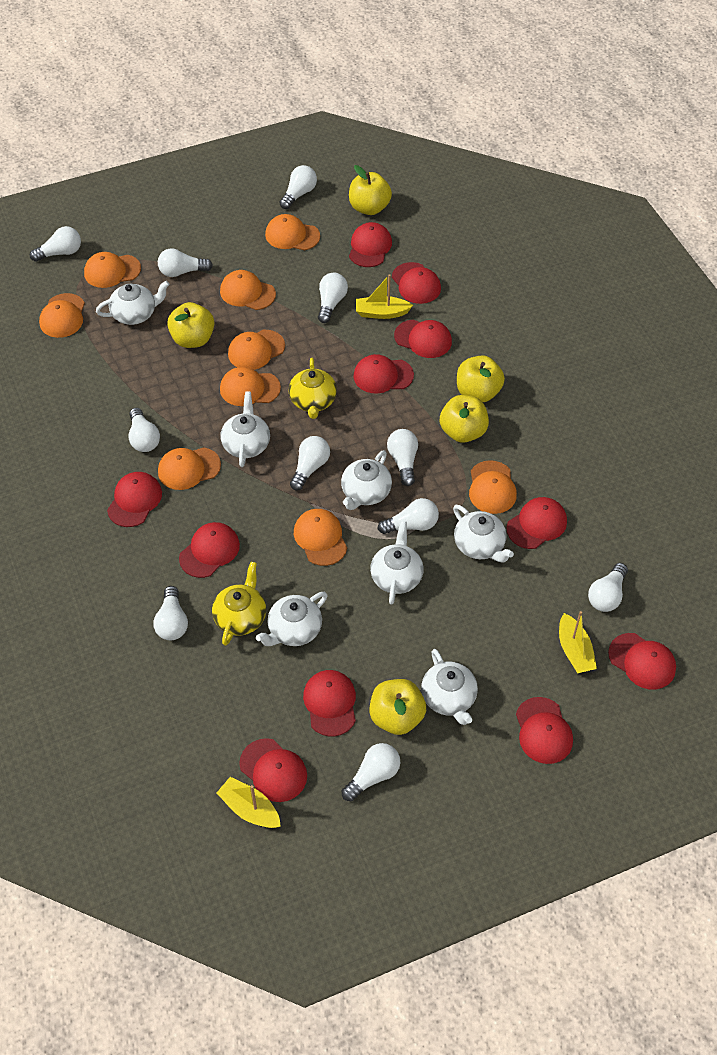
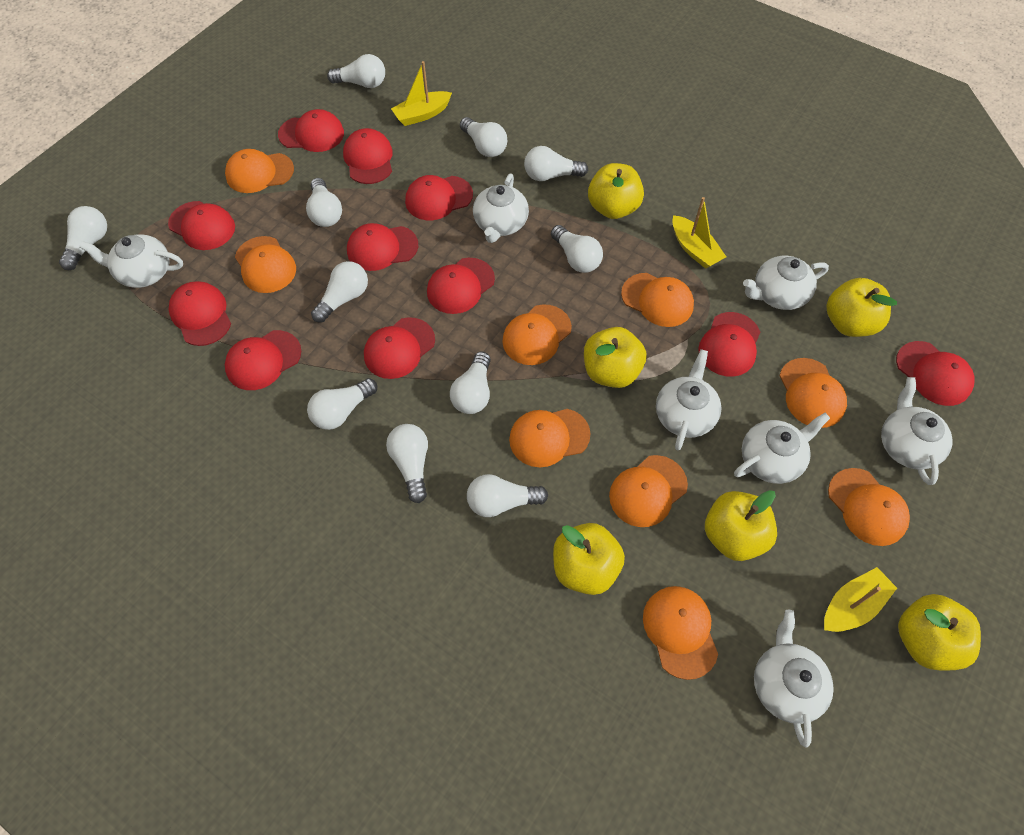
yellow apple: [167,302,214,348] [349,165,392,215] [369,679,426,735] [440,395,489,443] [457,355,505,402] = 5 -> [553,523,625,595] [584,327,646,388] [588,163,644,219] [705,490,777,561] [826,278,897,337] [898,594,981,670] = 6
yellow teapot: [212,562,266,646] [289,358,337,419] = 2 -> none = 0

